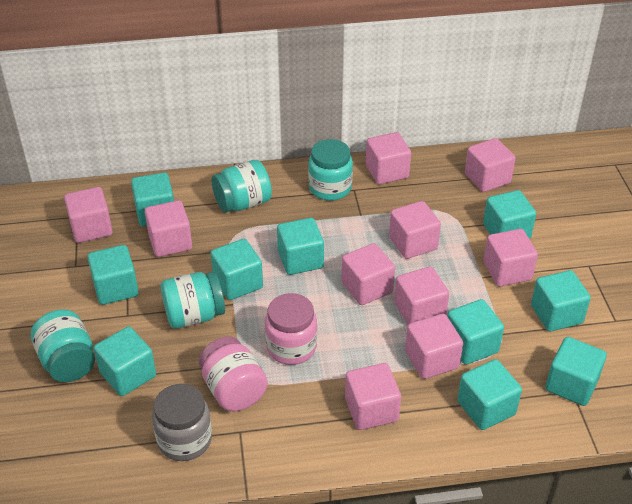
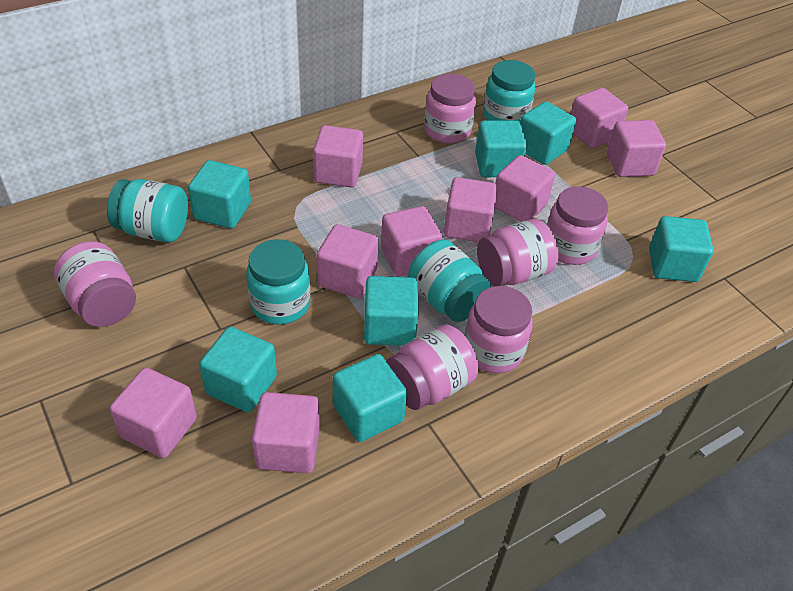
grey jar: [152,384,212,461] = 1 -> none = 0
pink cube: [64,187,113,243] [145,200,192,257] [342,243,395,305] [345,363,401,430] [366,132,411,184] [389,201,441,259] [394,267,449,324] [405,314,463,379] [465,138,516,192] [483,229,538,287] = 10 -> [110,368,197,458] [252,392,320,473] [313,125,363,188] [316,224,379,298] [381,206,442,276] [444,177,498,242] [495,155,555,222] [571,88,628,148] [607,120,666,177] = 9
pink jar: [199,337,268,411] [265,293,317,365] = 2 -> [54,241,136,327] [387,324,478,410] [424,74,476,144] [465,286,533,373] [477,219,558,286] [547,186,608,265] = 6
turquoise cube: [87,245,139,305] [94,327,156,396] [131,172,174,226] [211,239,263,300] [277,218,324,275] [447,299,504,365] [457,359,522,430] [483,190,536,239] [531,270,591,332] [545,337,607,406] = 10 -> [188,160,251,228] [199,327,277,412] [333,354,407,442] [364,276,419,346] [475,120,527,177] [520,101,576,165] [649,216,713,282] = 7

